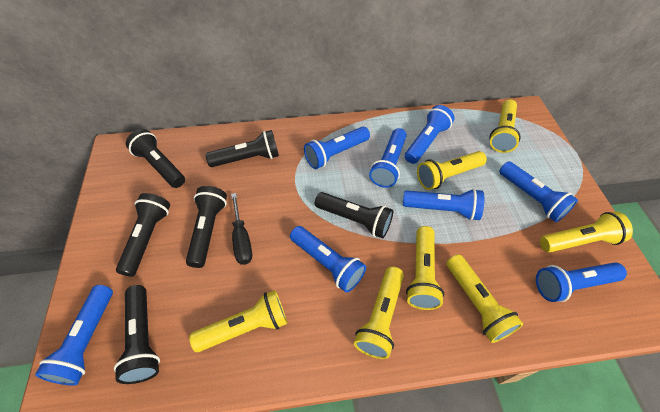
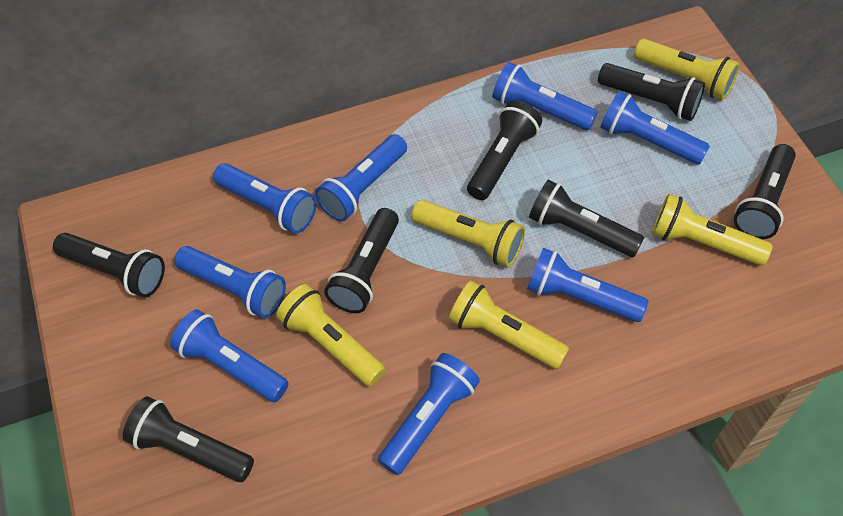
black flashlight: [114,285,160,384] [116,193,170,277] [126,129,185,188] [186,186,227,268] [205,130,279,167] [315,192,393,238] = 6 -> [53,233,165,297] [123,396,254,482] [324,208,399,313] [467,100,542,200] [529,180,644,257] [598,63,705,121] [734,144,796,239] = 7
black screwdriver: [231,193,252,265] = 1 -> none = 0
yellow flashlight: [189,290,287,352] [354,266,404,359] [406,226,444,310] [417,151,487,190] [446,254,523,343] [490,99,521,153] [540,212,633,253] = 7 -> [276,284,386,387] [412,200,525,267] [449,281,569,369] [634,39,740,100] [652,194,773,265] = 5

